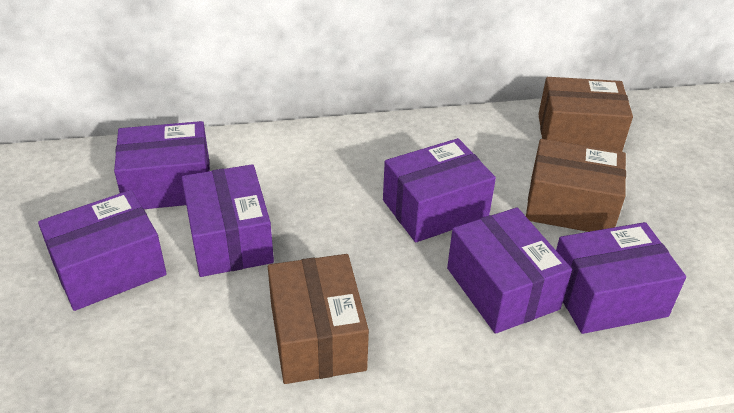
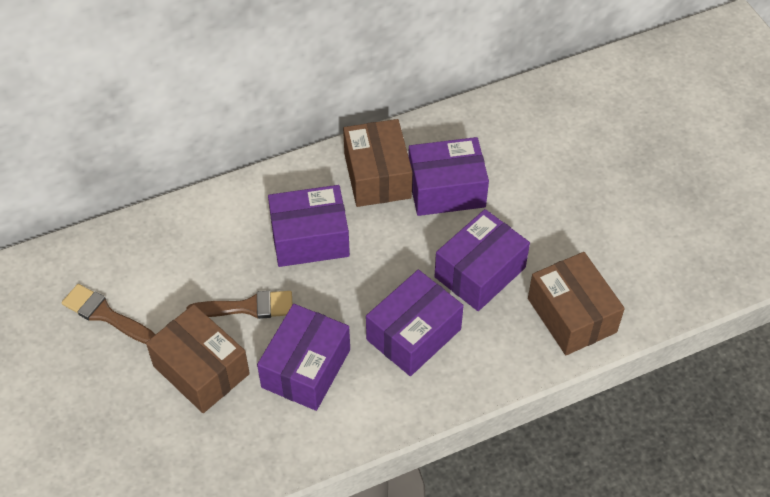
brown brush: none = 0 -> [62,284,155,344] [187,291,292,319] = 2
purple box: [38,190,167,311] [114,121,210,209] [182,164,274,277] [383,138,496,242] [447,208,572,334] [556,222,686,334] = 6 -> [257,304,350,411] [268,185,350,267] [366,270,464,376] [408,137,489,216] [434,209,530,311] = 5

